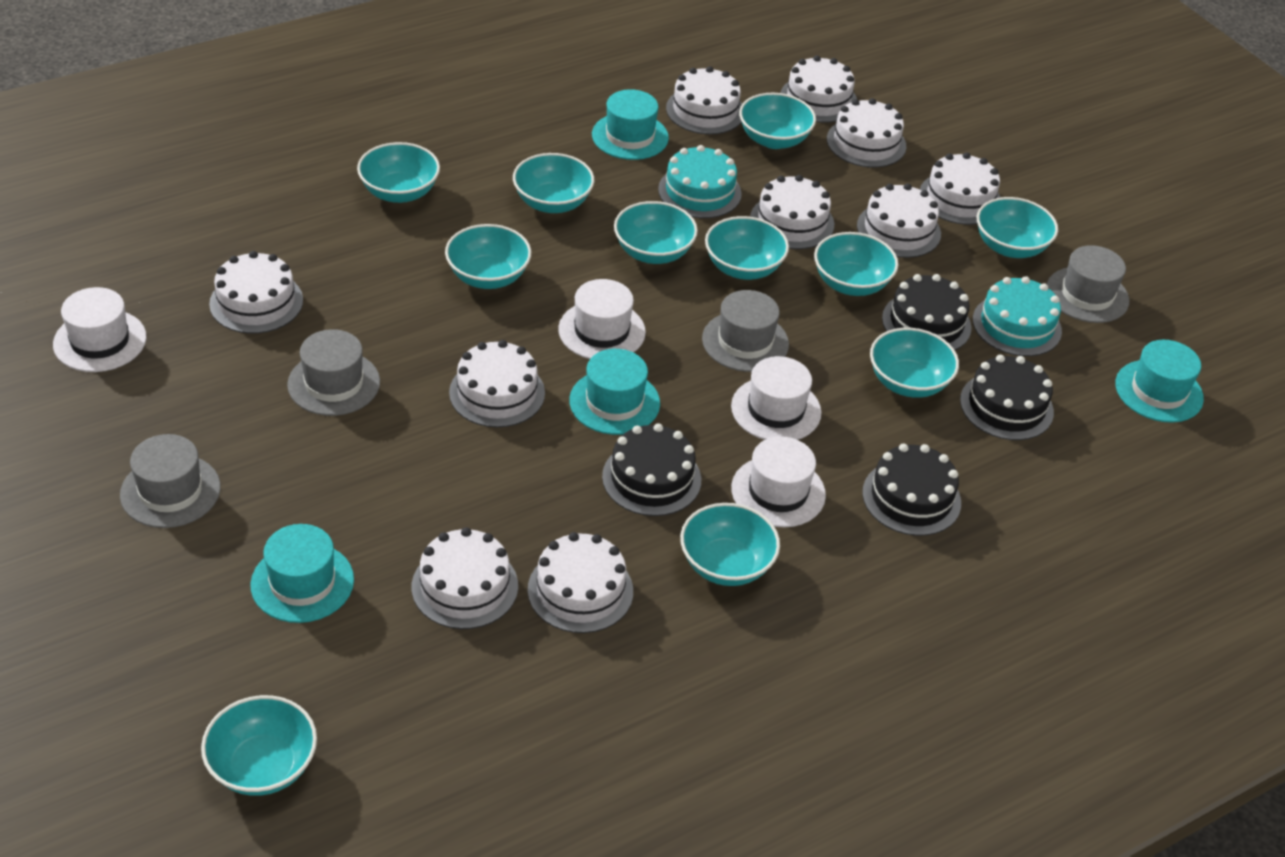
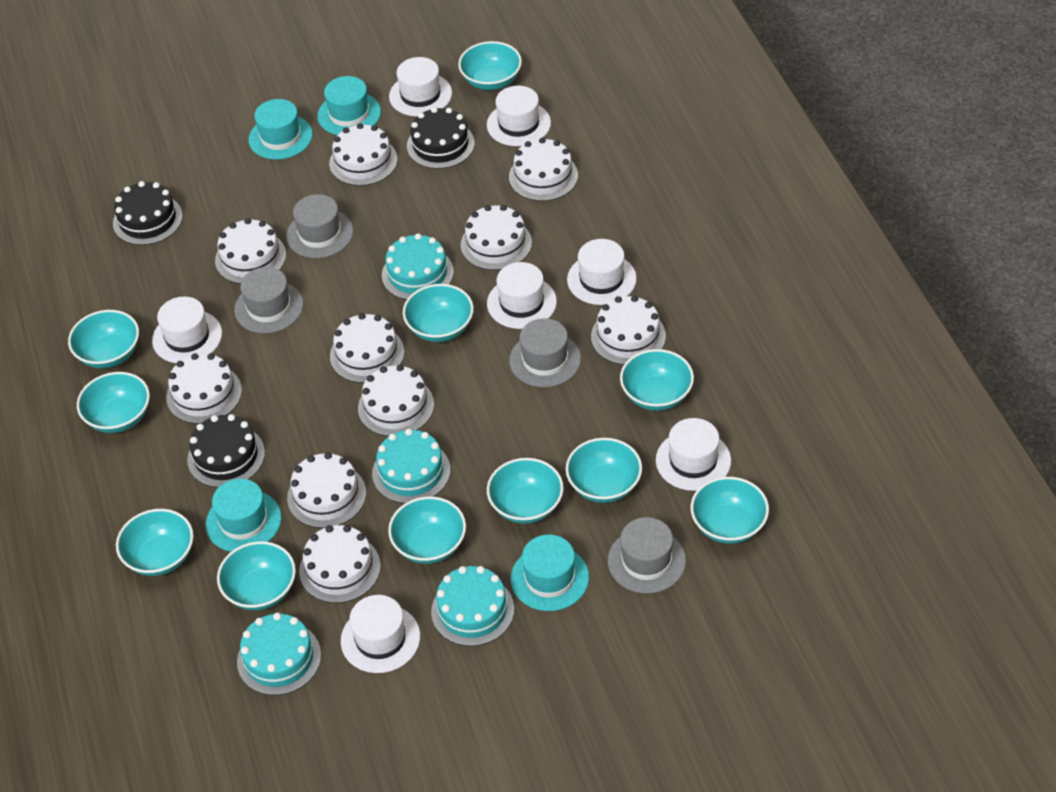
black cake: [602,423,701,516] [862,443,961,536] [882,274,972,350] [960,355,1054,440] = 4 -> [113,181,183,245] [187,414,265,488] [407,107,475,169] = 3
turquoise cake: [658,145,742,218] [973,276,1062,356] = 2 -> [237,613,321,695] [372,429,450,504] [382,233,454,300] [431,566,514,646] = 4
white hat: [53,287,147,372] [558,279,646,359] [731,356,821,440] [731,436,826,528] = 4 -> [152,297,222,363] [341,595,420,673] [389,57,452,116] [487,86,551,146] [487,262,557,329] [567,239,637,305] [656,418,731,491] = 7

